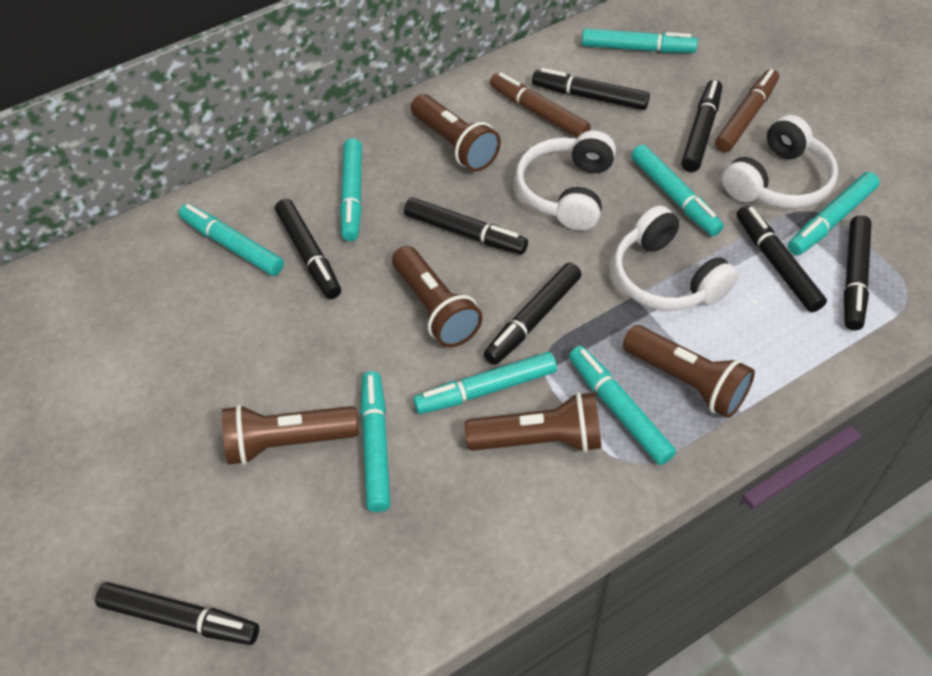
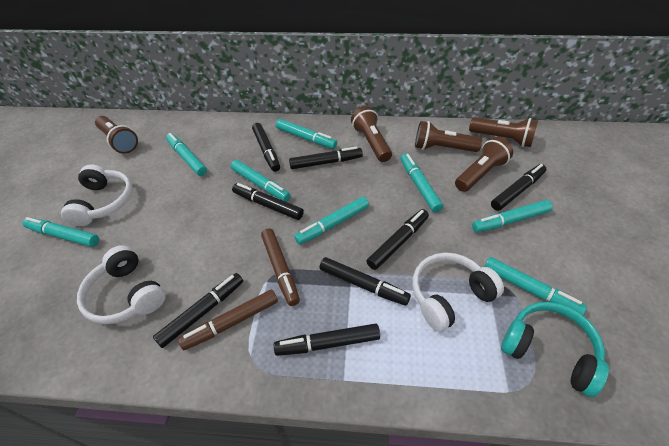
turquoise headphones: none = 0 -> [501,302,609,397] = 1

